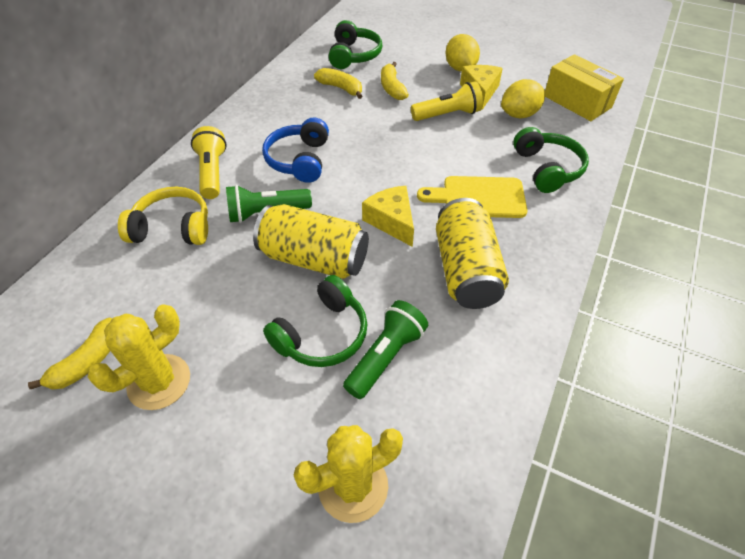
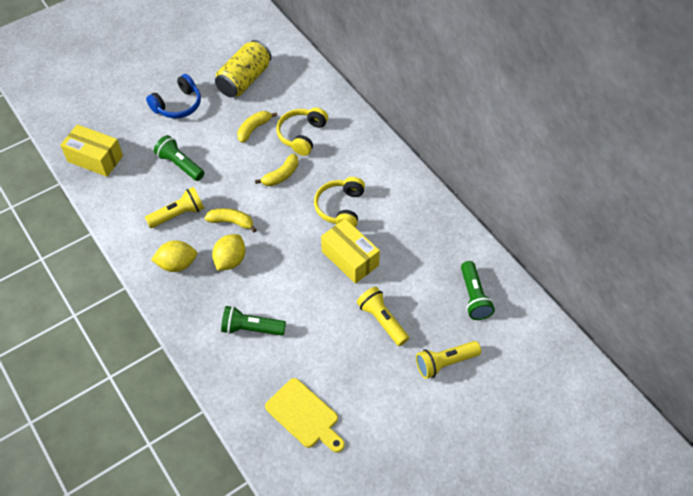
green flashlight: [226,185,312,223] [343,300,428,399] = 2 -> [154,135,204,181] [221,306,286,336] [461,261,495,320] = 3
green headphones: [263,275,367,367] [329,20,382,69] [513,127,589,193] = 3 -> none = 0
yellow box: [545,54,624,121] = 1 -> [60,124,123,177] [321,219,380,284] = 2
yellow cactus: [88,304,190,410] [294,425,403,523] = 2 -> none = 0
yellow can: [253,204,369,279] [436,198,509,309] = 2 -> [215,40,272,98] = 1
yellow cheese: [362,186,414,247] [460,65,503,110] = 2 -> none = 0
yellow flashlight: [191,126,227,199] [411,81,483,121] = 2 -> [145,187,204,228] [357,287,409,346] [416,341,481,379] = 3
yellow headphones: [118,187,208,245] = 1 -> [276,107,328,156] [314,177,365,228] = 2

